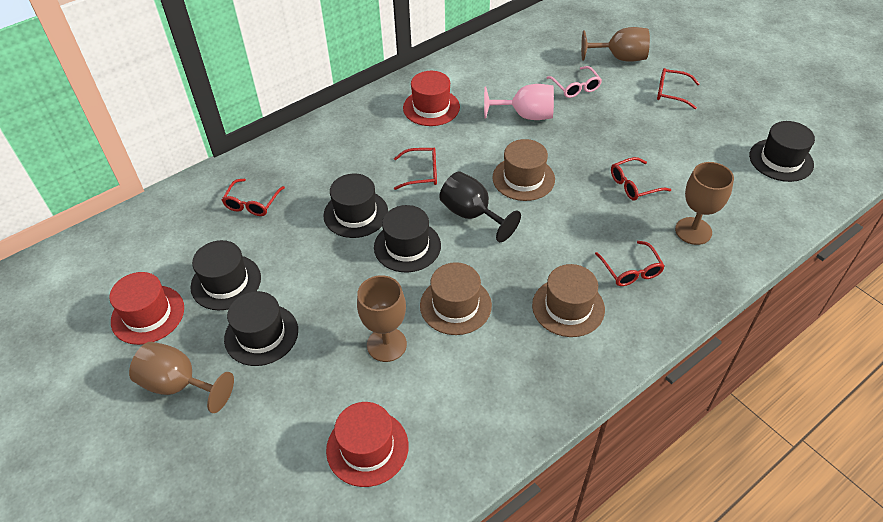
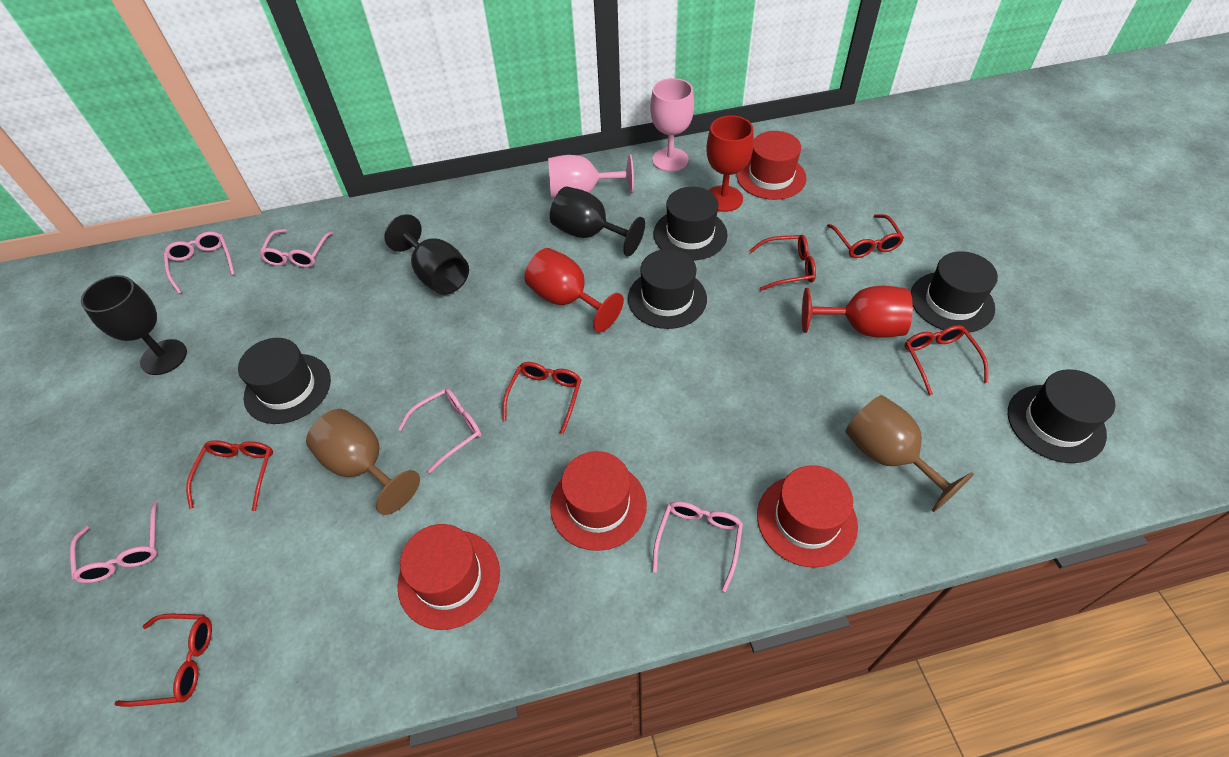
black goblet: [439,172,521,242] = 1 -> [81,275,187,375] [384,214,469,295] [550,187,645,256] = 3
brown goblet: [129,342,234,413] [357,275,407,362] [581,27,650,62] [675,162,734,245] = 4 -> [306,409,420,515] [845,395,974,512] = 2
brown hat: [420,262,492,335] [492,139,555,201] [532,264,605,337] = 3 -> none = 0
pink glasses: [547,66,602,98] = 1 -> [70,501,158,583] [164,232,235,294] [259,229,333,267] [398,388,481,473] [652,501,743,592] = 5
pink goblet: [484,84,554,120] = 1 -> [548,154,634,199] [650,78,694,172] = 2
red glasses: [222,179,285,216] [394,148,437,190] [595,241,665,286] [611,157,671,201] [657,68,700,109] = 5 -> [114,614,212,707] [186,440,273,511] [502,362,582,434] [749,235,816,291] [827,214,904,258] [905,325,988,396] = 6
red goblet: none = 0 -> [524,248,624,333] [706,116,754,212] [802,286,913,338] = 3
red hat: [110,272,184,345] [326,402,409,487] [403,71,460,126] = 3 -> [397,524,500,630] [550,451,647,551] [737,131,807,200] [757,465,858,568] = 4

